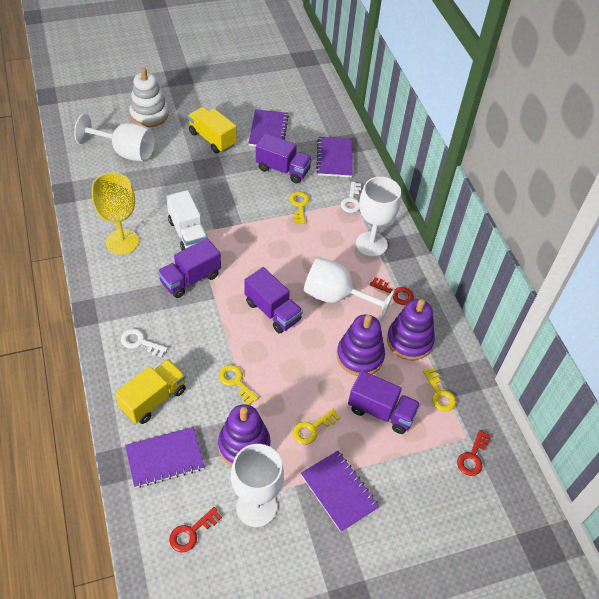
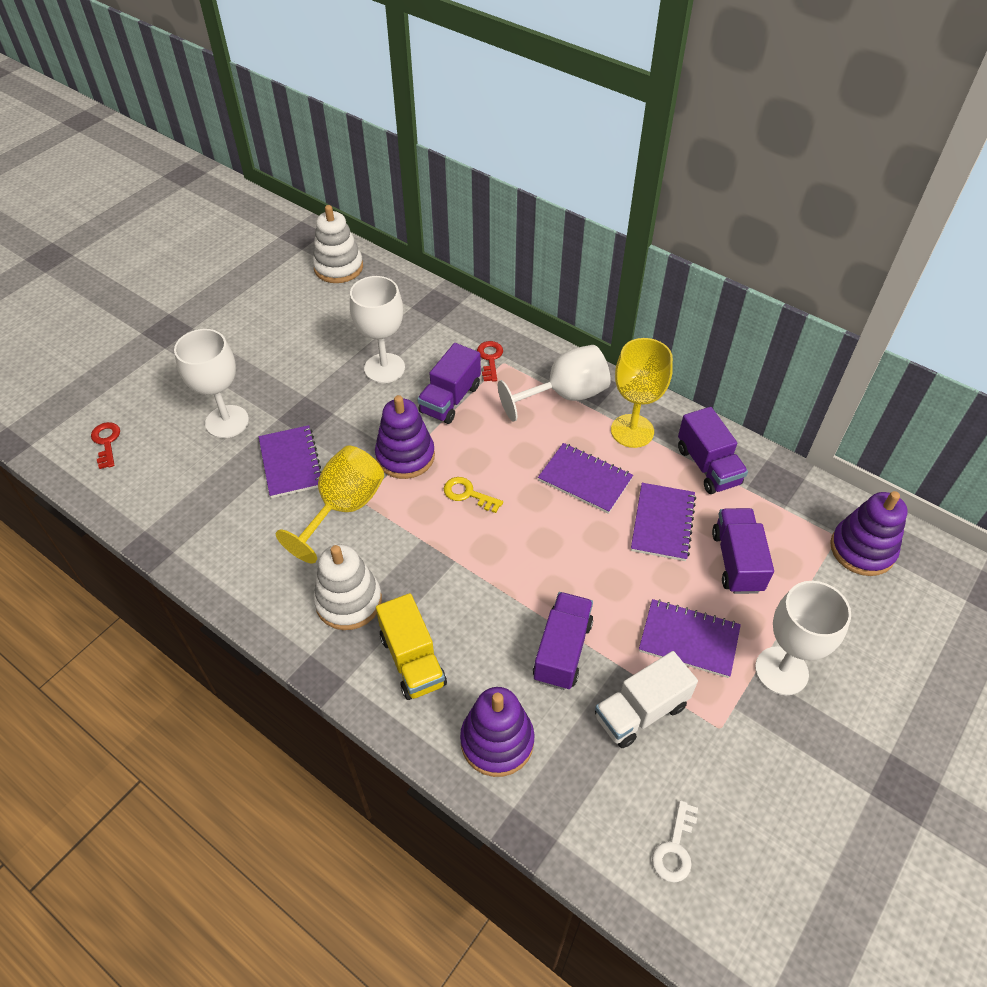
red key: [169,507,222,552] [370,277,414,305] [457,430,491,476] = 3 -> [91,422,120,469] [477,341,503,382] = 2
white key: [121,329,168,358] [341,182,361,213] = 2 -> [652,800,698,882] = 1
white stacking toy: [129,68,169,127] = 1 -> [312,205,363,283] [313,544,382,630] = 2
yellow goblet: [92,173,139,255] = 1 -> [276,446,384,563] [611,338,673,448] = 2
yellow key: [219,365,258,405] [289,191,310,224] [292,409,340,444] [423,368,456,412] = 4 -> [444,477,503,513] = 1
yellow truck: [115,359,186,424] [188,107,237,153] = 2 -> [376,593,447,700] = 1

